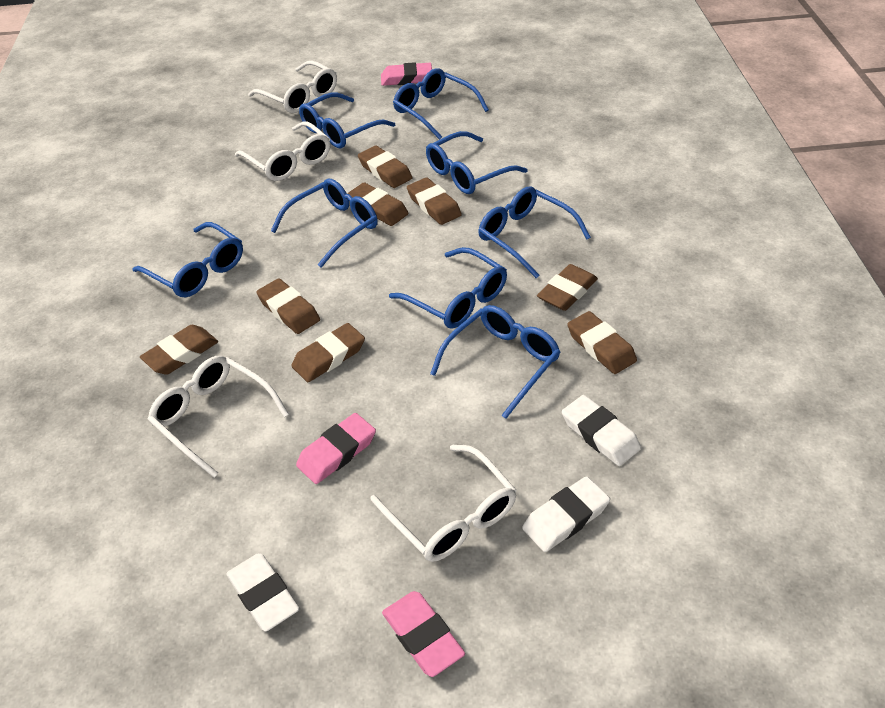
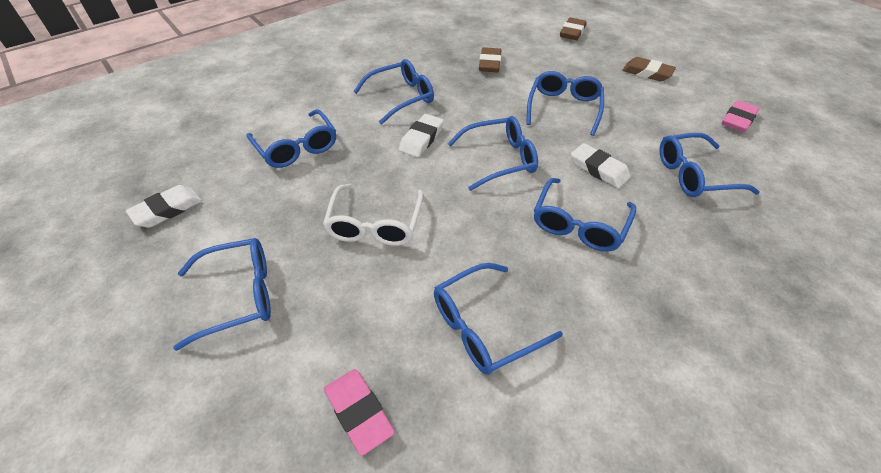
brown eraser: [140,325,218,375] [256,278,320,334] [291,323,365,382] [347,183,408,226] [358,146,412,188] [407,177,462,225] [537,264,598,311] [567,311,637,374] = 8 -> [479,47,501,72] [560,17,586,40] [622,57,676,82] = 3
pink eraser: [296,413,376,484] [381,62,432,86] [382,591,465,677] = 3 -> [324,369,395,456] [722,100,759,133] = 2
white glasses: [147,356,289,477] [235,121,330,181] [248,61,337,113] [370,445,517,562] = 4 -> [323,184,423,246] = 1

